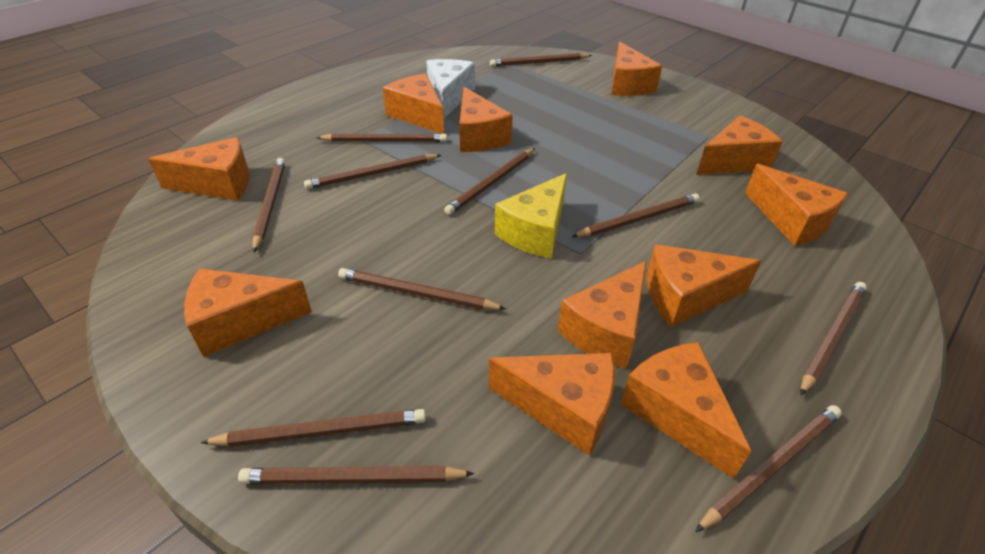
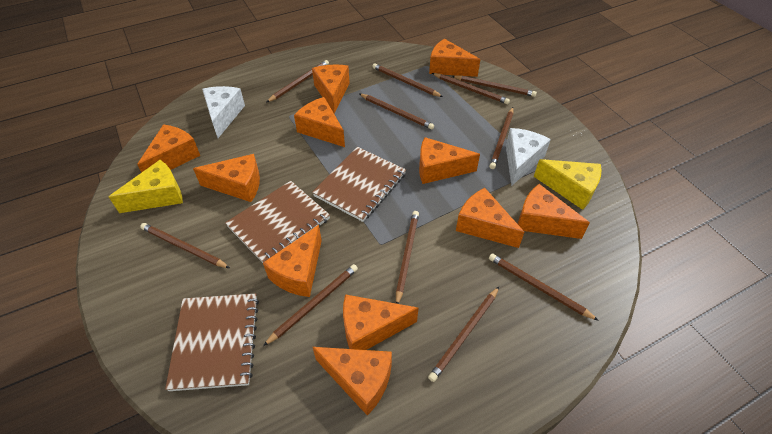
brown notebook: none = 0 -> [165,293,259,391] [225,181,330,263] [312,147,406,222] = 3
white cheese: [426,59,475,118] = 1 -> [202,86,245,138] [506,128,551,186] = 2
yellow cheese: [495,173,567,259] = 1 -> [109,160,183,213] [534,159,602,210] = 2

